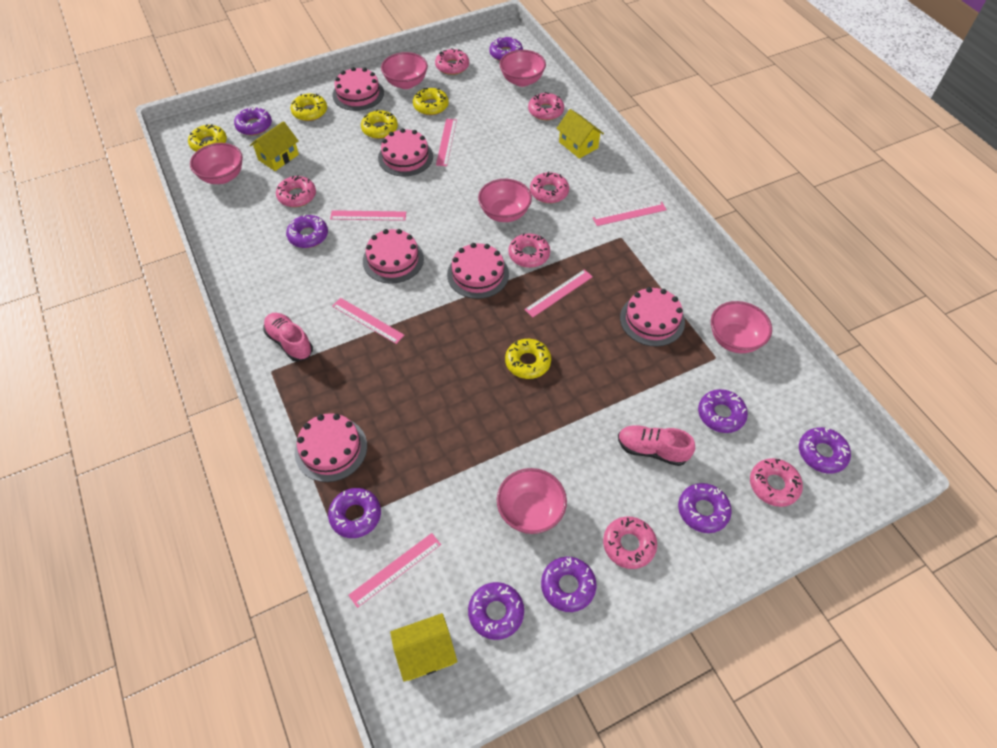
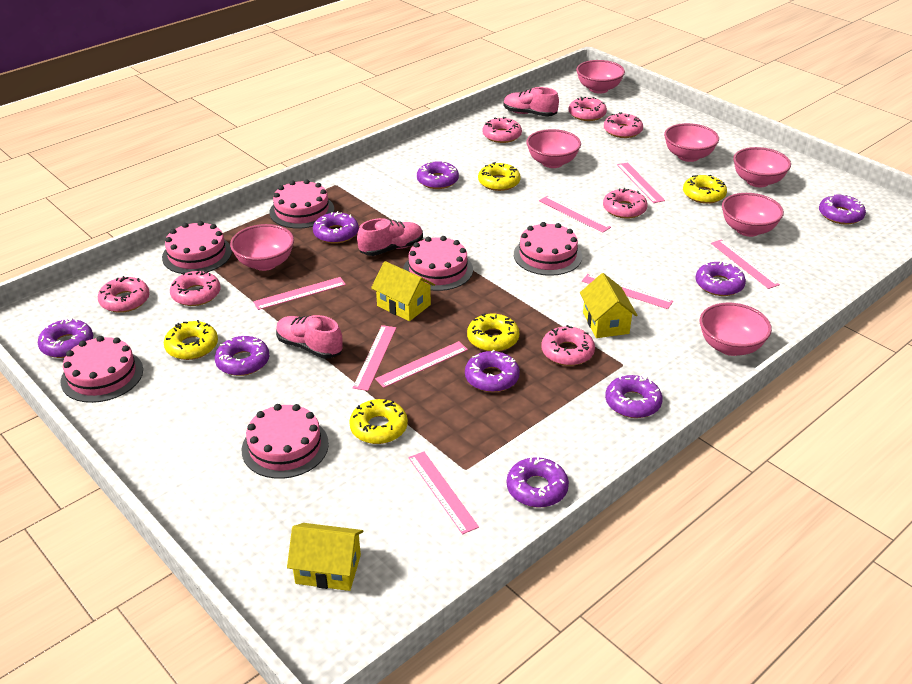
pink bowl: [190,143,243,184] [381,52,428,89] [478,179,532,222] [497,468,567,534] [499,50,546,87] [711,301,772,353] = 6 -> [230,224,294,271] [526,129,581,168] [576,60,625,94] [664,123,719,162] [700,303,772,356] [722,193,784,237] [733,147,791,188] = 7
pink ruler: [330,210,406,221] [332,298,404,344] [349,533,441,608] [436,119,457,166] [524,269,593,317] [593,202,667,226] = 6 -> [253,277,346,310] [353,325,396,391] [375,341,468,388] [409,451,479,534] [539,196,611,233] [582,274,673,309] [617,162,665,203] [711,239,780,289] = 8
pink shoe: [263,313,313,362] [618,425,695,466] = 2 -> [276,315,343,359] [357,218,423,256] [504,87,559,117] = 3

